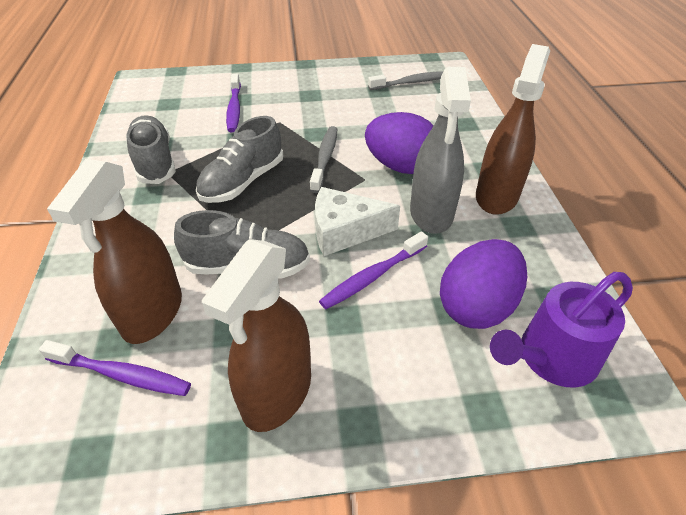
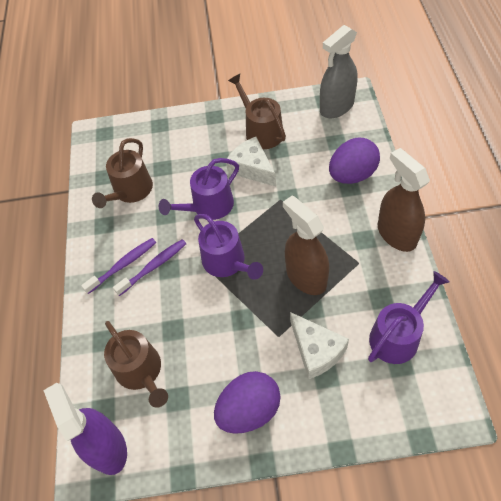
brown spray bottle: [47,159,182,344] [202,239,311,432] [476,44,550,215] = 3 -> [283,196,329,295] [377,148,430,252] = 2
brown watering can: none = 0 -> [92,138,153,208] [104,321,168,408] [228,74,286,149] = 3
grey shoe: [126,115,176,184] [174,210,310,279] [196,116,283,203] = 3 -> none = 0
grey toothbrush: [310,126,337,193] [368,71,443,90] = 2 -> none = 0
purple spray bottle: none = 0 -> [43,383,127,475] = 1
purple toothbrush: [39,340,191,396] [226,74,241,132] [319,231,428,309] = 3 -> [81,238,156,294] [113,239,186,296] = 2
purple watering can: [490,272,633,388] = 1 -> [159,158,239,220] [194,214,263,280] [368,271,449,364] = 3
white cheese: [315,187,400,256] = 1 -> [226,137,276,186] [290,312,349,379] = 2

